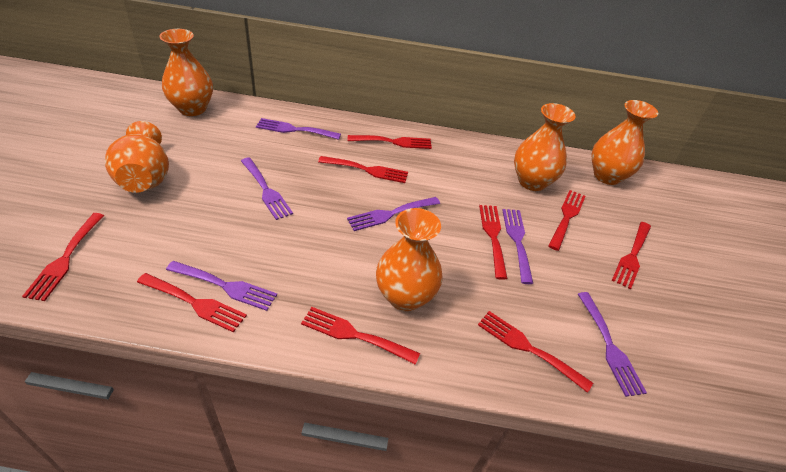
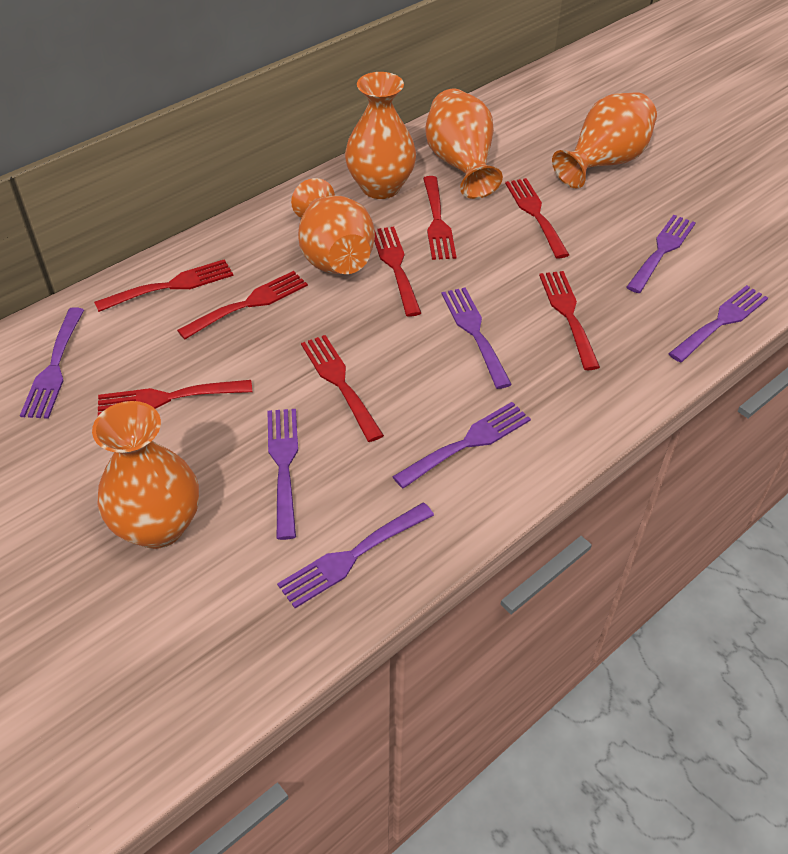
purple fork: [166,261,277,311] [241,157,293,220] [256,118,341,140] [347,197,440,231] [502,209,533,284] [578,292,647,397] = 6 -> [20,307,84,419] [267,409,298,540] [277,503,434,608] [392,402,531,489] [441,288,512,389] [626,215,696,293] [668,285,768,363] = 7
red fork: [22,213,104,301] [137,273,247,332] [301,307,420,365] [318,156,408,183] [348,135,432,149] [478,311,593,393] [479,205,507,280] [548,190,586,251] [612,222,651,289] = 9 -> [94,259,233,312] [98,380,252,416] [177,271,308,339] [301,335,384,442] [374,227,421,317] [423,176,456,260] [505,178,569,258] [539,271,600,370] = 8

